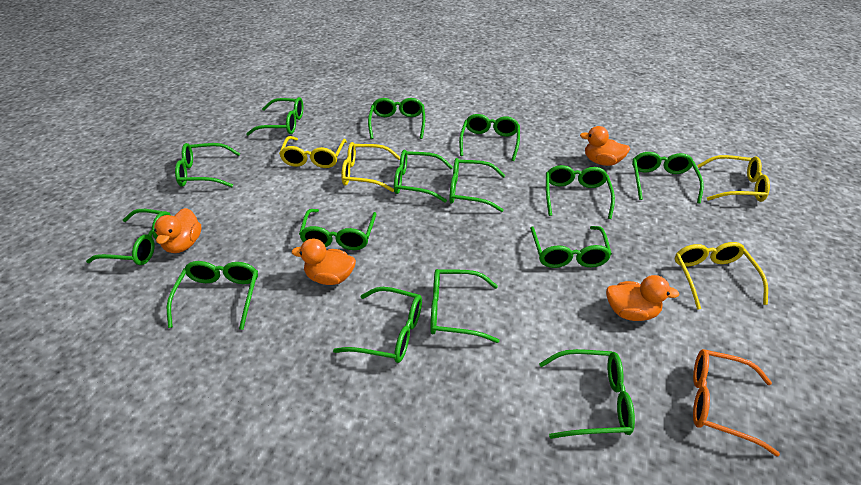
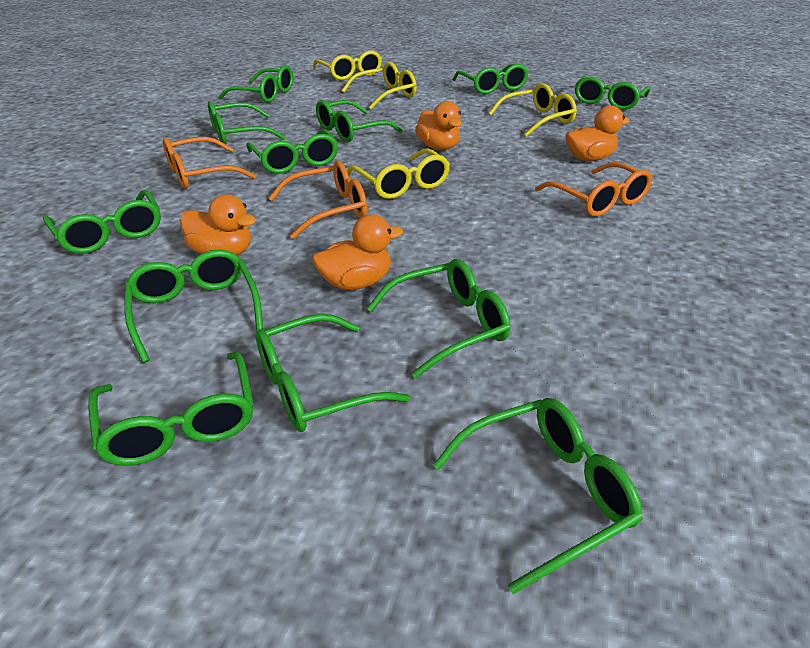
green glasses: [86,209,170,265] [167,261,258,330] [175,143,240,187] [246,97,303,135] [299,209,376,250] [333,287,422,363] [368,98,425,139] [394,150,453,203] [430,269,499,343] [449,158,505,212] [459,114,520,161] [530,226,612,268] [539,349,635,439] [546,165,615,219] [632,152,704,204] = 15 -> [43,190,161,254] [88,351,253,466] [124,249,263,363] [208,101,286,144] [218,65,293,103] [246,129,338,174] [256,314,410,432] [316,100,403,142] [367,259,510,378] [433,398,643,594] [453,64,529,94] [575,76,650,110] = 12
orange glasses: [693,349,780,457] = 1 -> [163,137,256,189] [269,161,367,239] [535,162,652,217] = 3

